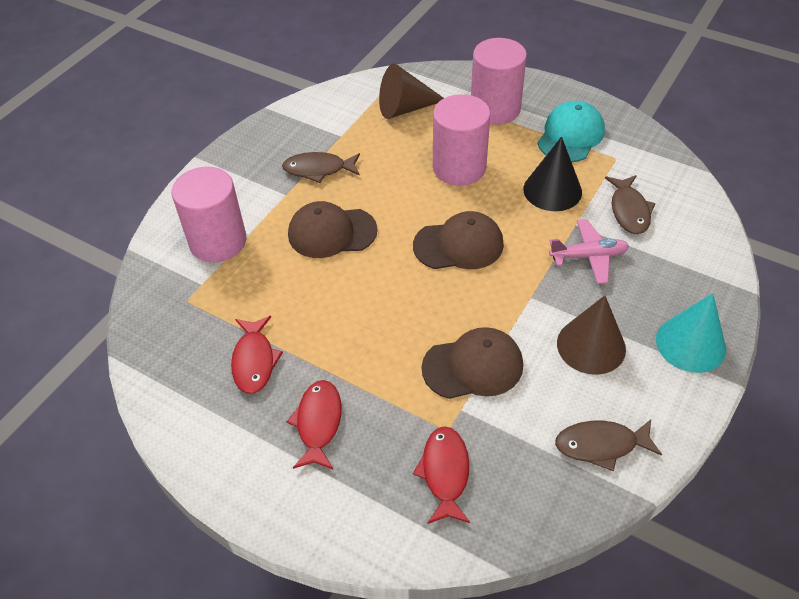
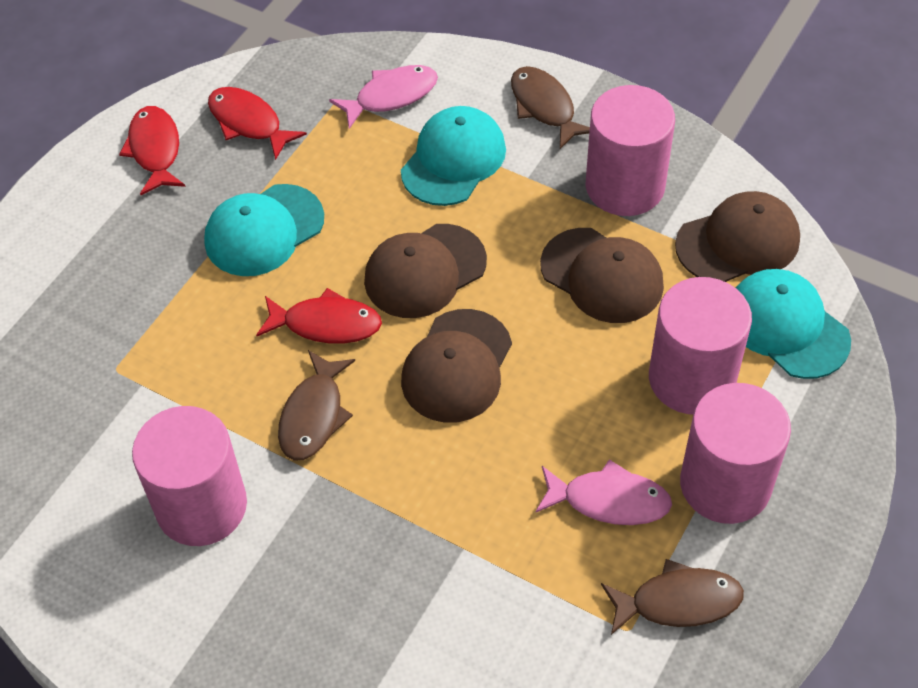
black cone: [523,137,582,211] = 1 -> none = 0
brown cap: [288,201,378,258] [413,211,504,269] [422,327,523,399] = 3 -> [364,224,487,318] [401,309,512,423] [540,228,664,323] [675,191,800,282] = 4
brown cone: [379,64,444,119] [557,295,626,375] = 2 -> none = 0
pink cylinder: [172,167,246,262] [433,94,490,186] [471,38,527,125] = 3 -> [132,406,247,546] [586,85,675,216] [649,277,752,414] [680,383,791,524] = 4
pink fish: none = 0 -> [329,65,438,129] [535,459,672,525] = 2
pink plane: [549,219,629,284] = 1 -> none = 0
turquoise cap: [537,101,605,162] = 1 -> [204,184,324,276] [401,106,506,206] [735,269,851,379] = 3
turquoise cone: [656,293,726,373] = 1 -> none = 0

